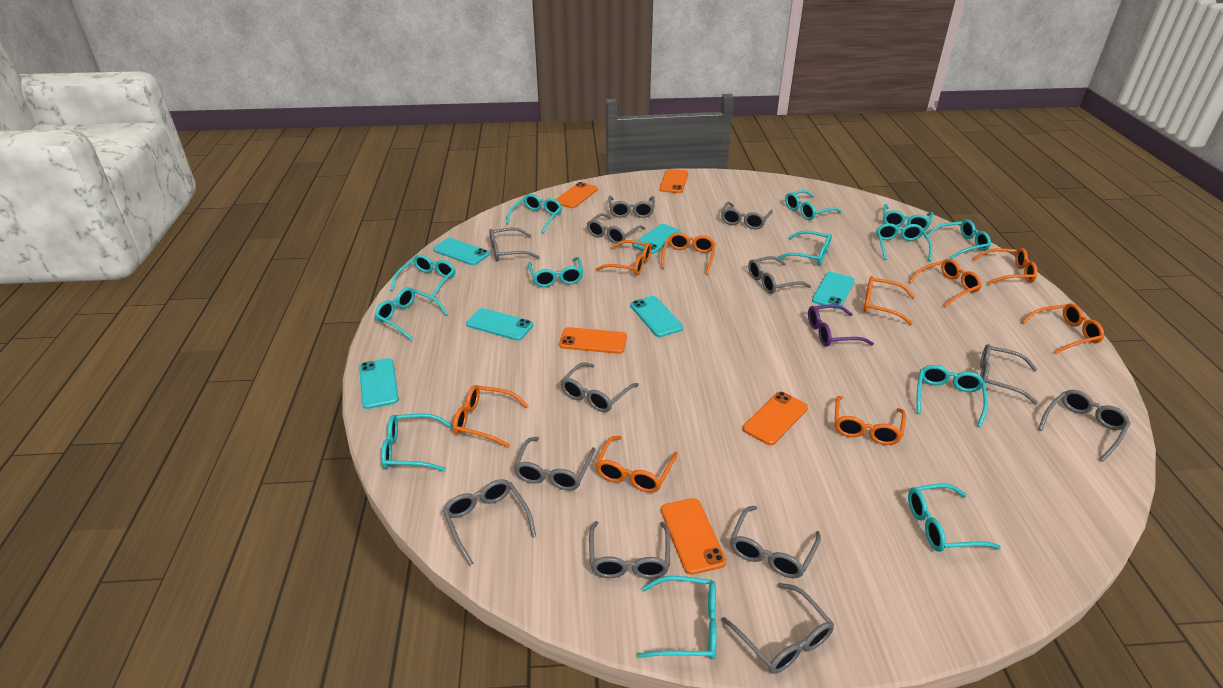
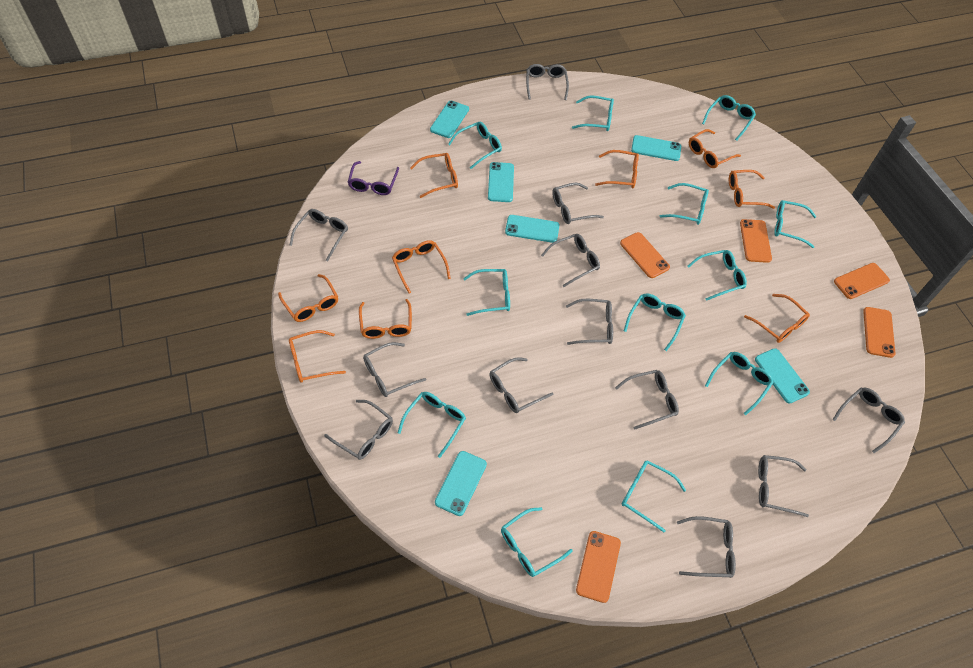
grey glasses: [443,479,536,566] [489,228,539,261] [514,437,596,491] [560,362,639,412] [587,213,645,244] [589,521,670,579] [609,196,655,218] [721,202,773,229] [722,583,834,674] [730,506,821,578] [748,256,811,294] [980,344,1038,404] [1038,390,1131,462] = 13 -> [290,209,348,261] [324,400,393,460] [363,342,426,397] [490,357,554,413] [526,64,569,100] [541,234,600,287] [552,183,604,224] [566,299,613,345] [615,370,679,430] [677,516,736,578] [758,455,809,517] [832,387,905,453] = 12
turquoise glasses: [375,287,448,341] [381,413,453,471] [391,254,455,302] [506,194,562,233] [528,257,583,287] [637,576,717,659] [777,231,832,265] [785,190,841,220] [876,223,932,261] [883,204,933,231] [908,484,1001,552] [917,365,988,427] [927,219,991,259] = 13 -> [398,392,466,458] [448,122,502,169] [463,269,510,316] [501,507,573,577] [572,96,614,131] [622,460,686,532] [624,294,686,351] [660,183,709,225] [687,250,747,301] [702,95,756,141] [705,352,774,415] [774,200,816,248] = 12

